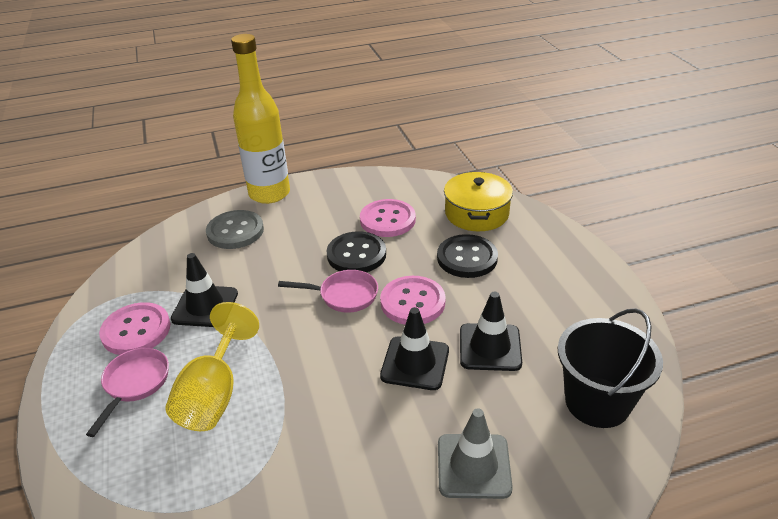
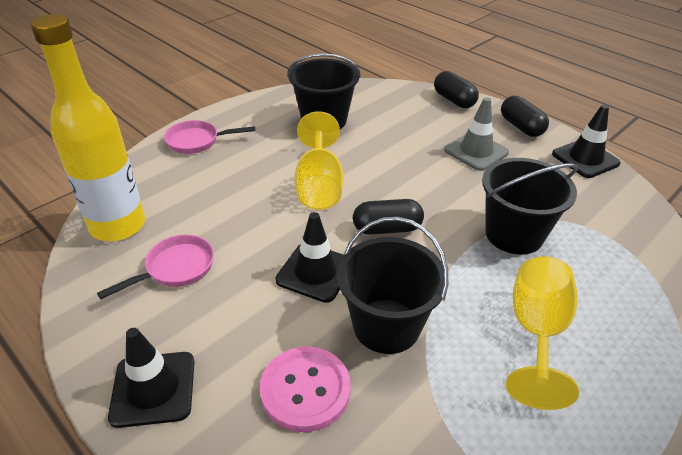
black bucket: [558,308,663,428] = 1 -> [287,53,361,129] [337,217,448,354] [482,158,578,255] = 3
black button: [326,231,386,272] [437,234,498,278] = 2 -> none = 0
black capsule: none = 0 -> [353,199,424,235] [434,71,479,108] [501,96,549,137] = 3
grey button: [206,210,264,249] = 1 -> none = 0
pink button: [99,302,171,355] [360,199,416,237] [380,276,446,325] = 3 -> [260,347,351,432] = 1
yellow goblet: [165,302,259,431] = 1 -> [295,111,343,210] [506,256,579,410] = 2
yellow pot: [444,172,513,231] = 1 -> none = 0

